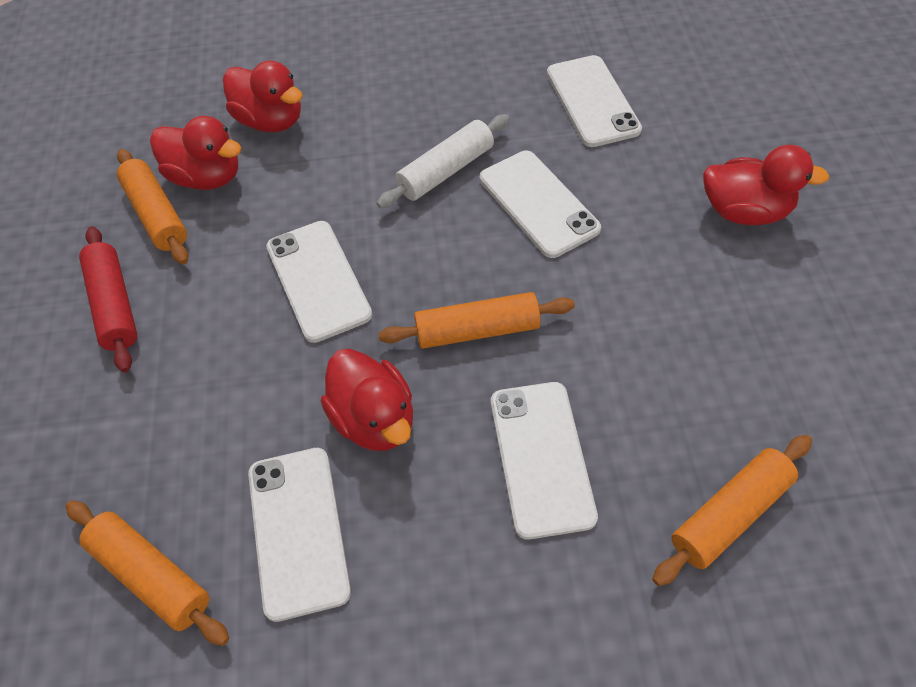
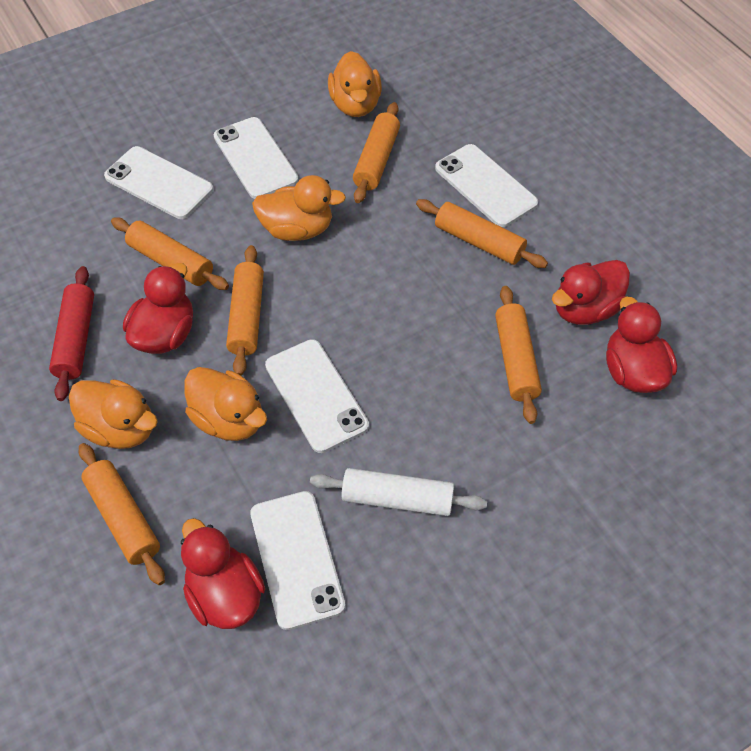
orange duck: none = 0 -> [69,379,158,449] [184,367,267,441] [252,175,346,241] [328,51,382,117] = 4
orange rolling pin: [66,501,229,646] [117,149,188,265] [378,292,575,349] [652,435,812,586] = 4 -> [79,443,165,585] [111,218,229,290] [226,245,264,376] [353,102,400,203] [416,199,548,268] [495,286,542,424] = 6

